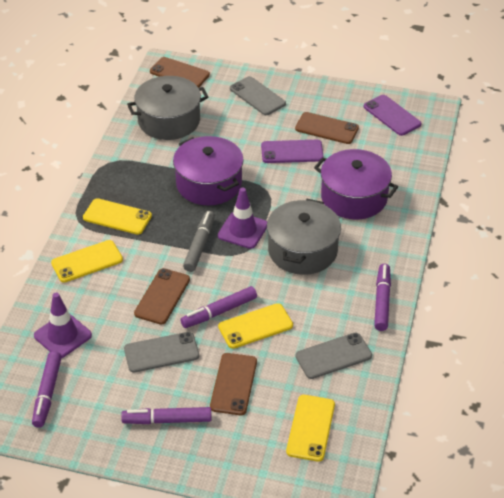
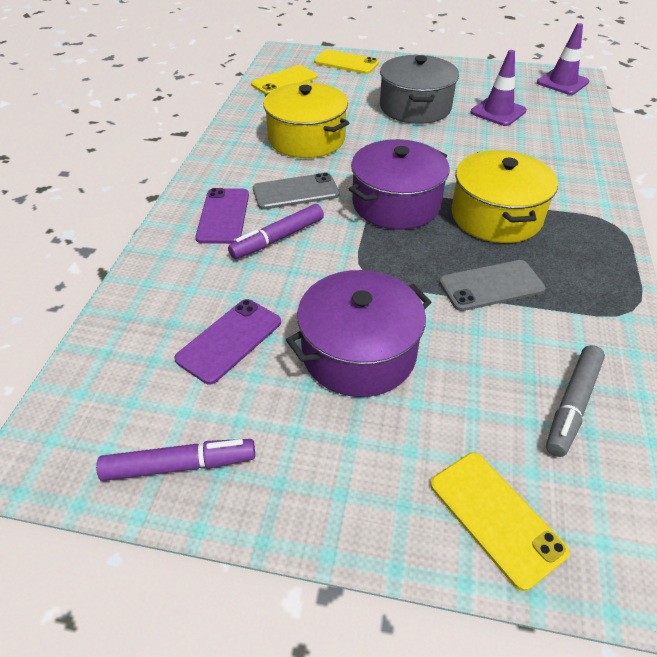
brown phone: [134,268,190,325] [150,57,210,88] [210,353,257,415] [295,112,359,144] = 4 -> none = 0
grey phone: [124,332,199,373] [230,76,286,115] [296,333,372,379] = 3 -> [253,172,339,210] [439,260,546,311] = 2
grey pot: [127,76,208,140] [267,199,341,275] = 2 -> [380,55,459,124] = 1
purple marker: [32,351,62,428] [121,407,212,424] [180,286,257,328] [374,264,391,331] = 4 -> [96,439,255,481] [228,204,324,259] = 2
yellow phone: [51,240,123,283] [83,198,152,235] [218,303,293,349] [286,395,335,462] = 4 -> [251,65,318,95] [314,50,379,74] [430,453,569,591] = 3
yellow pot: none = 0 -> [263,82,349,158] [451,150,558,243] = 2

